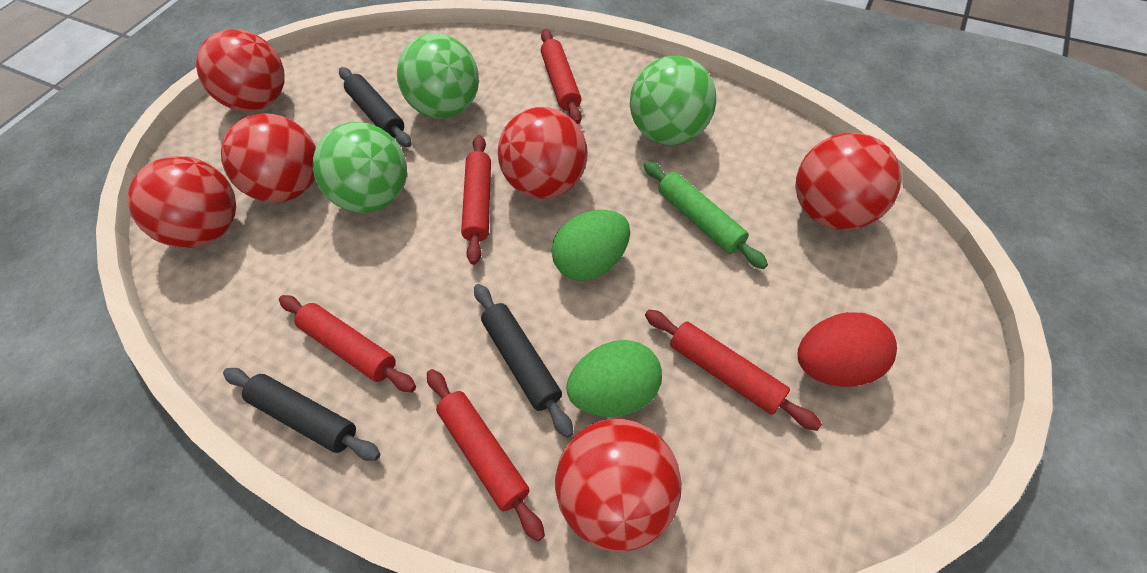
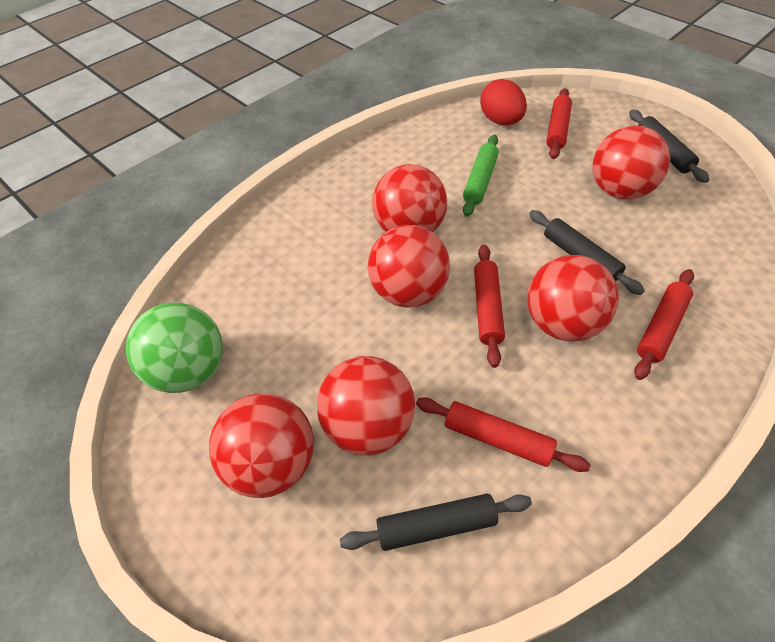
green ball: [313,122,407,213] [397,34,479,119] [630,56,716,145] = 3 -> [126,302,223,393] = 1
green egg: [552,210,630,281] [566,340,662,417] = 2 -> none = 0
red rolling pin: [279,295,416,392] [427,369,545,541] [461,135,491,265] [541,29,582,124] [645,310,822,431] = 5 -> [416,397,590,472] [474,245,505,368] [546,88,572,159] [634,269,694,380] = 4

